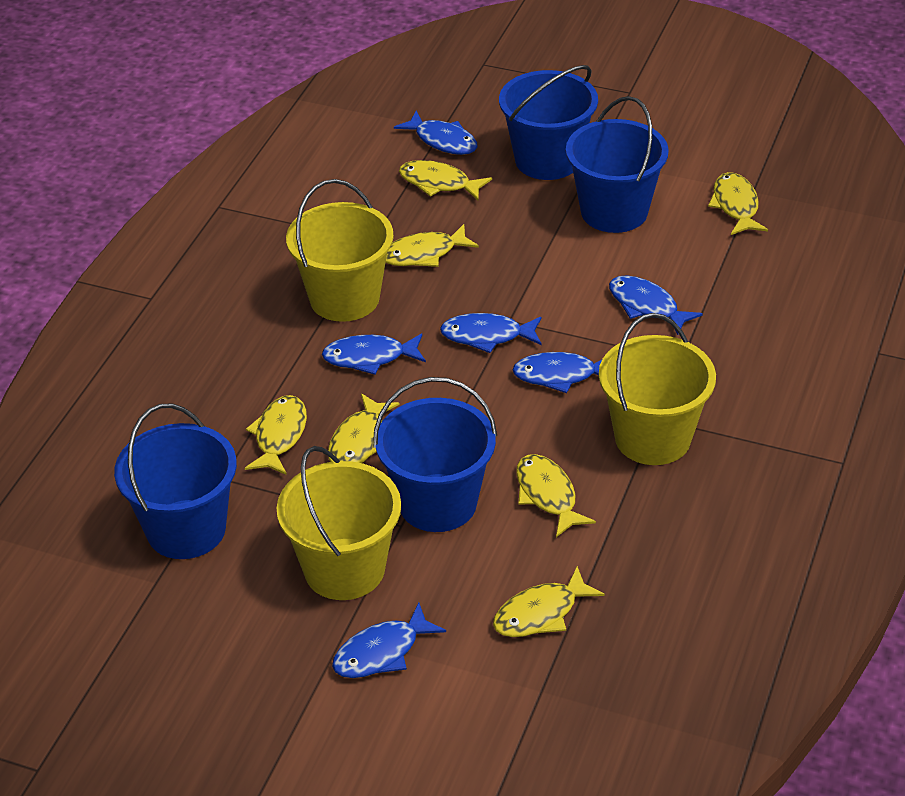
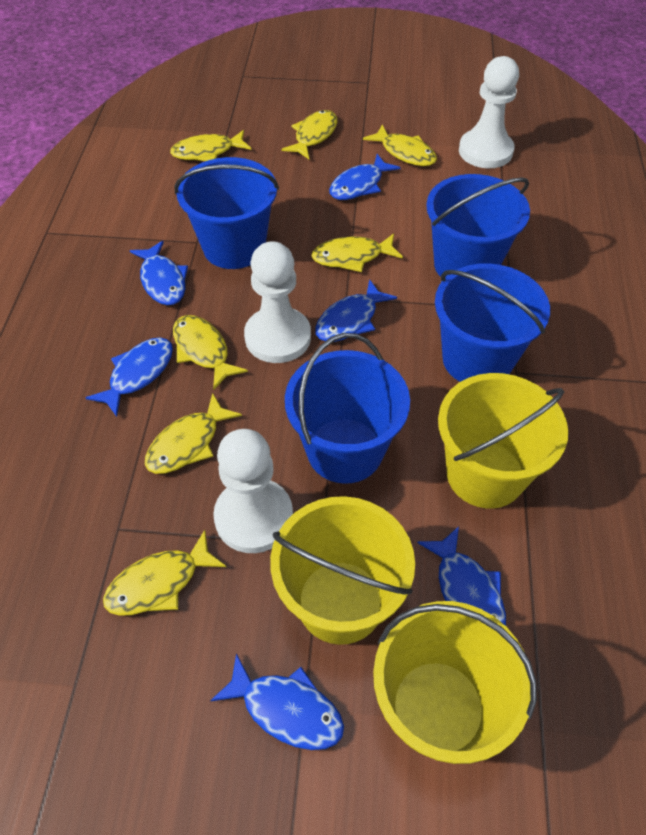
white pawn: none = 0 -> [213,429,293,553] [244,241,311,363] [459,56,519,168] = 3

